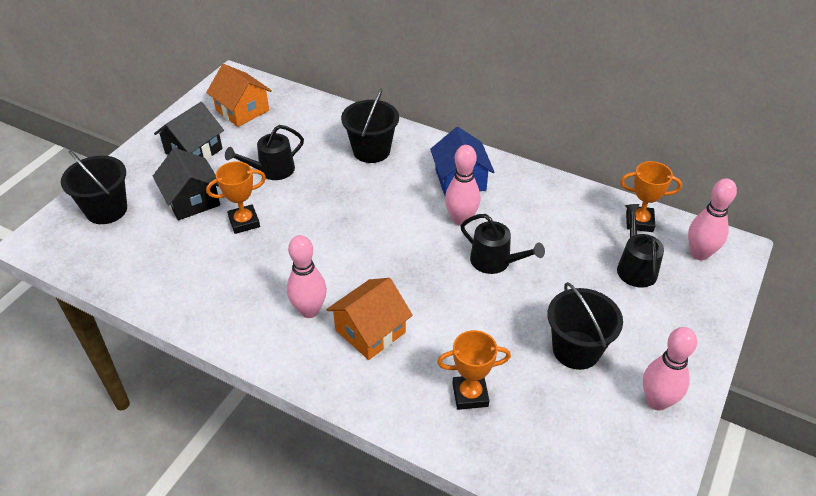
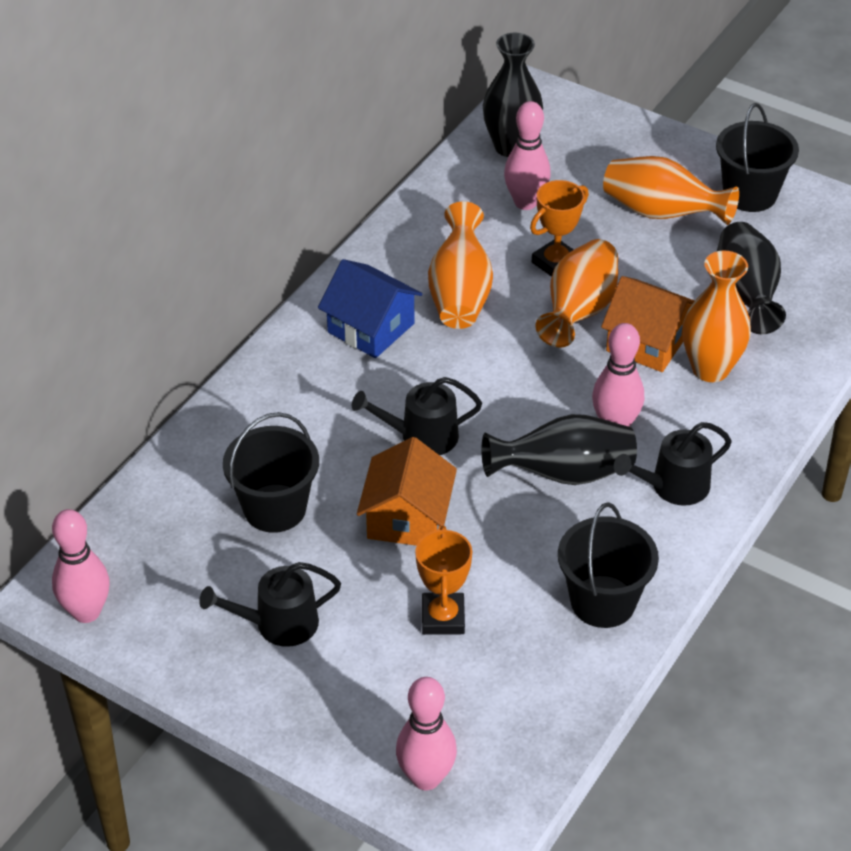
black house: [153,148,220,220] [154,102,224,160] = 2 -> none = 0
black vase: none = 0 -> [482,414,637,485] [483,33,543,157] [717,222,786,334] = 3
orange trophy: [206,161,266,234] [437,330,511,410] [620,161,682,232] = 3 -> [415,526,472,635] [530,180,589,277] = 2
orange vase: none = 0 -> [428,202,493,329] [535,239,618,348] [603,156,739,225] [683,251,751,382] = 4

